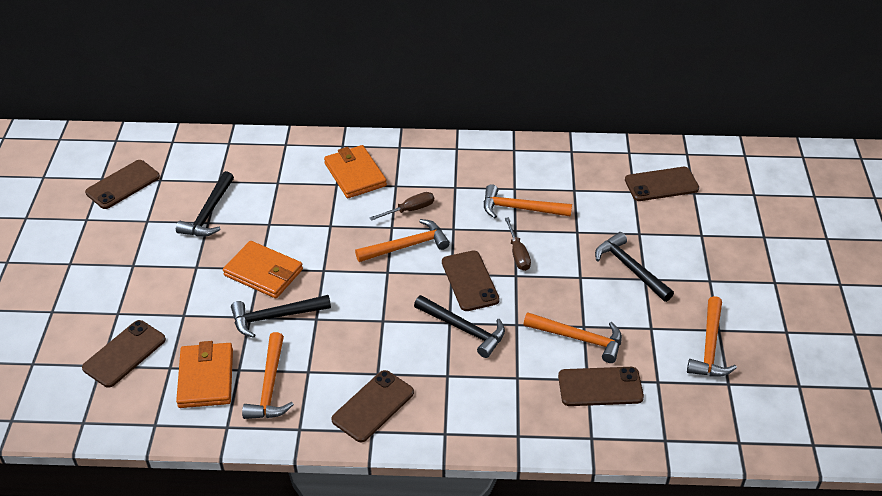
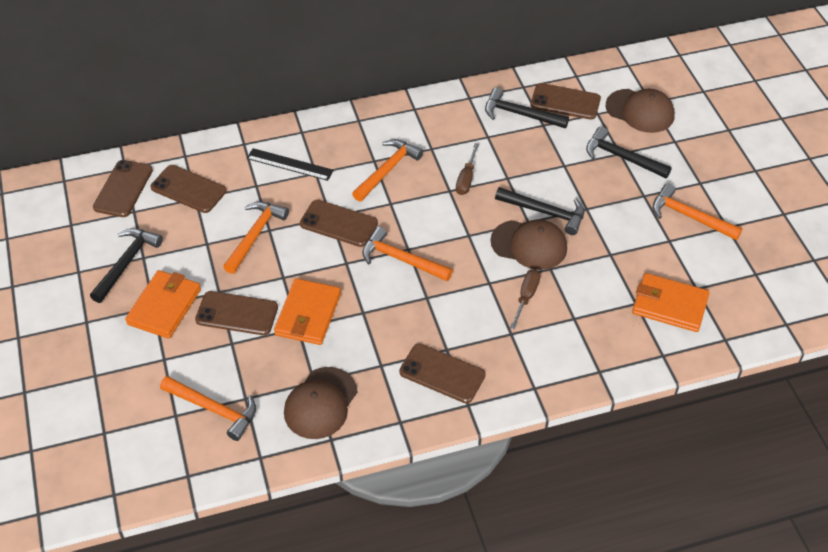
black ruler: none = 0 -> [247,148,334,181] = 1
brown cap: none = 0 -> [284,367,357,439] [490,219,567,270] [606,89,675,133] = 3

